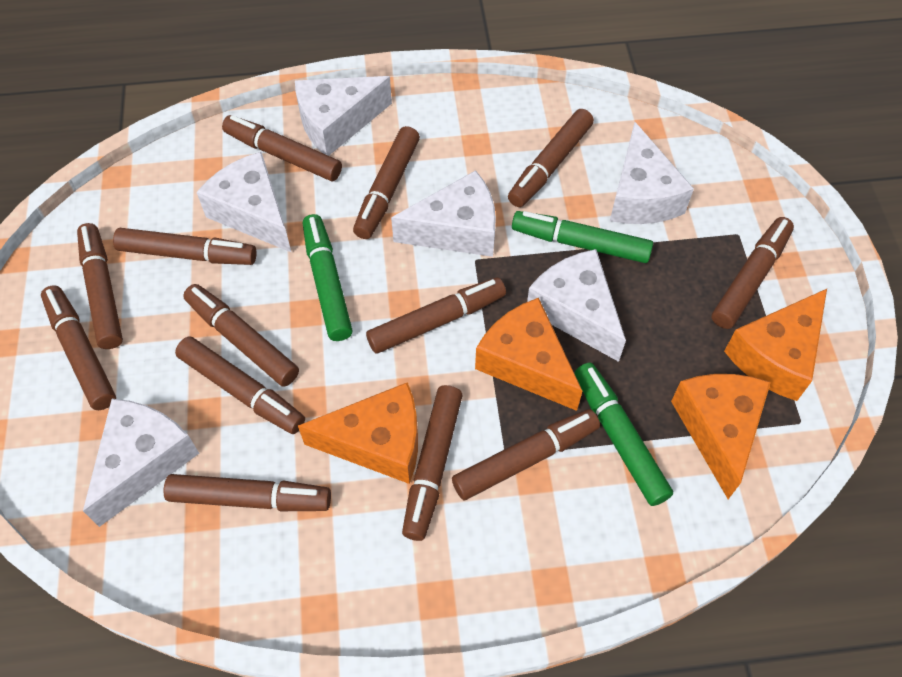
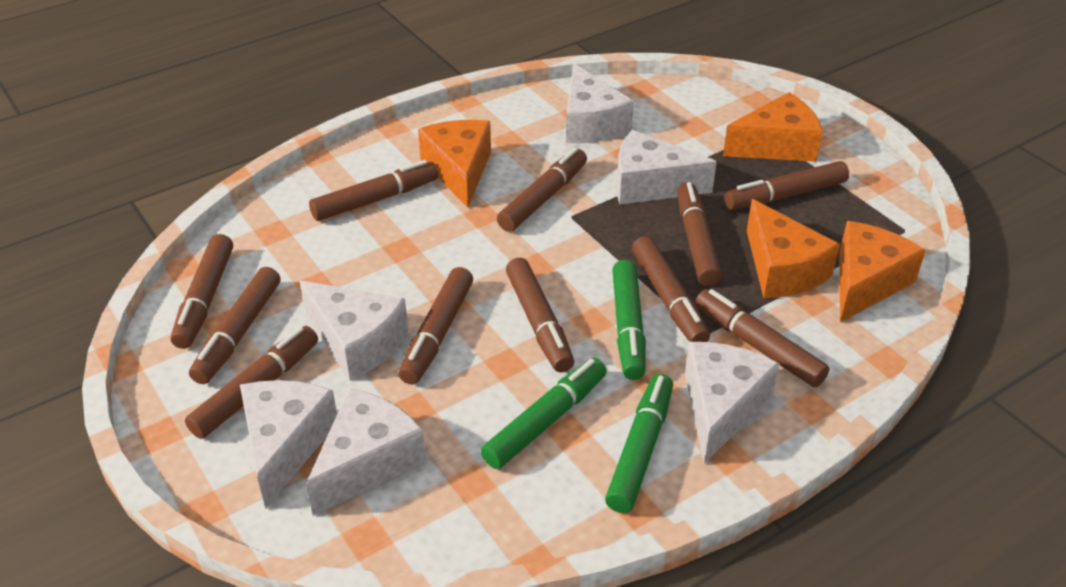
brown marker: [41,285,116,410] [77,223,123,349] [113,228,257,265] [163,474,331,511] [175,337,305,434] [183,284,299,387] [222,115,342,181] [353,126,420,239] [366,277,506,354] [402,385,463,541] [452,409,600,500] [508,109,594,207] [712,217,794,329] = 13 -> [171,234,233,349] [185,326,318,439] [189,267,280,384] [309,160,438,221] [398,267,473,384] [497,148,587,232] [506,258,574,373] [632,236,710,342] [677,182,722,286] [695,289,829,387] [724,161,849,210] = 11

